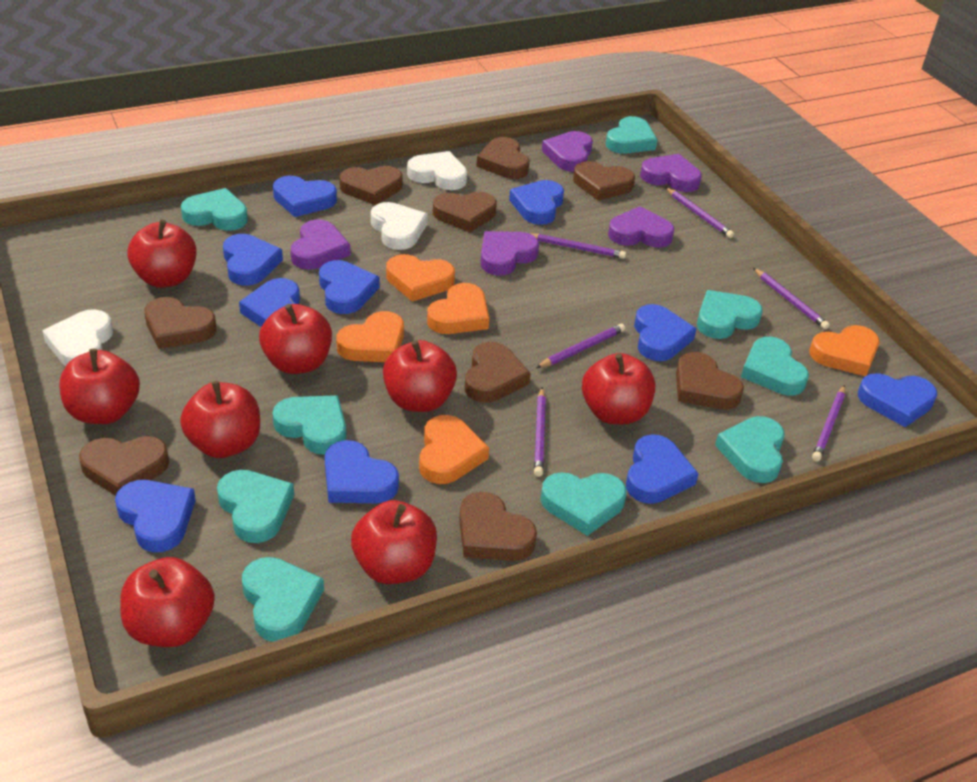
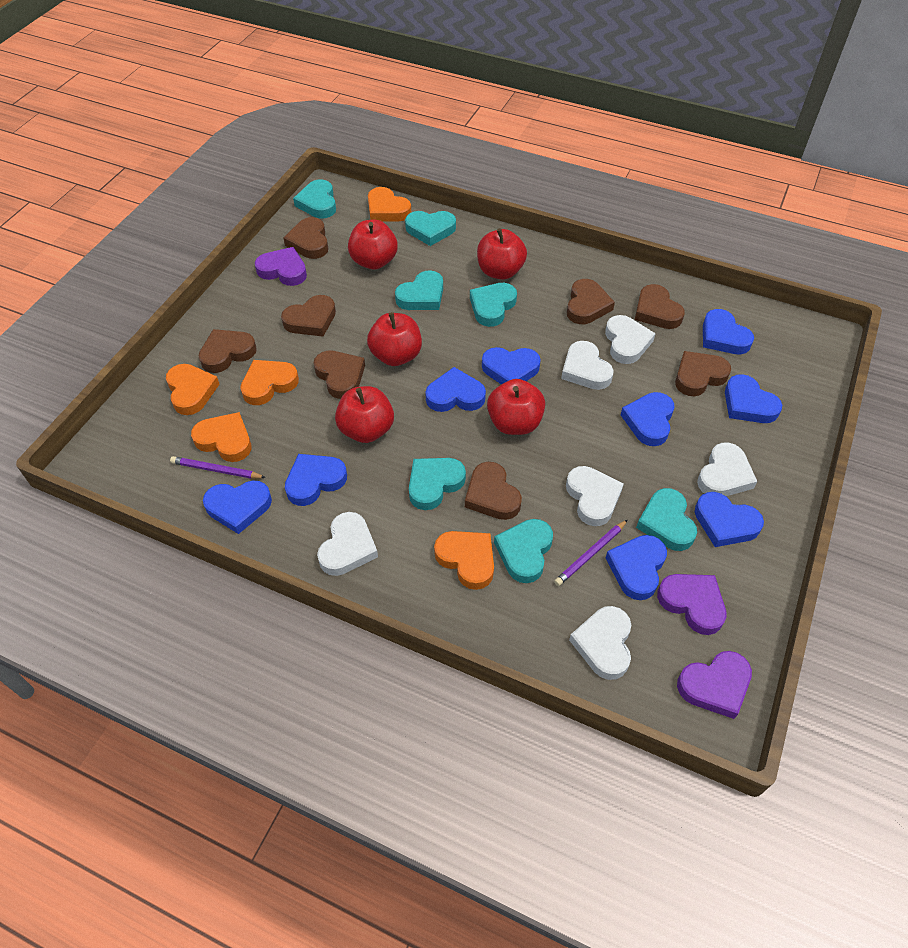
blue heart: [115,480,196,552] [223,234,283,286] [239,278,300,327] [273,176,337,217] [319,260,379,314] [325,440,399,503] [509,180,564,225] [626,434,699,504] [634,304,697,361] [858,373,937,427] = 10 -> [203,480,272,534] [285,454,347,506] [425,367,486,412] [482,347,541,384] [606,535,667,600] [621,392,675,446] [695,492,764,547] [703,309,754,354] [725,374,782,423] = 9
brown heart: [79,436,169,496] [144,297,217,349] [339,166,403,205] [433,192,497,233] [459,492,537,561] [465,342,531,403] [476,137,529,179] [573,161,635,200] [676,352,744,409] = 9 -> [199,329,257,373] [281,295,336,336] [284,217,328,259] [314,351,365,399] [465,462,522,520] [567,279,615,324] [635,284,685,329] [675,351,731,396] = 8
purple heart: [291,219,350,270] [480,231,539,276] [542,131,593,172] [608,206,674,248] [640,154,702,192] = 5 -> [255,247,307,286] [657,574,727,635] [677,651,752,719] = 3
purple pencil: [531,234,626,259] [534,387,546,477] [536,324,625,368] [665,187,734,238] [753,268,830,329] [812,385,845,461] = 6 -> [170,456,266,479] [554,520,628,586] = 2
red apple: [59,349,140,424] [120,557,215,647] [127,220,197,288] [180,381,260,458] [259,304,332,374] [351,500,437,584] [383,340,457,412] [582,353,655,424] = 8 -> [335,386,394,443] [348,220,398,270] [367,312,422,366] [477,228,527,279] [487,379,545,435] = 5
turquoise heart: [181,188,248,231] [217,470,294,543] [242,557,324,642] [273,395,346,454] [541,472,627,536] [606,116,657,154] [697,290,763,339] [715,416,785,483] [741,337,809,396] = 9 -> [293,179,336,218] [395,271,443,310] [405,211,456,246] [409,458,466,510] [470,283,517,327] [494,519,553,583] [636,488,697,551] = 7
white heart: [42,309,113,366] [371,202,428,250] [407,151,467,190] = 3 -> [317,512,378,576] [561,341,614,390] [566,466,624,526] [569,606,631,680] [605,315,656,364] [697,443,757,496] = 6

